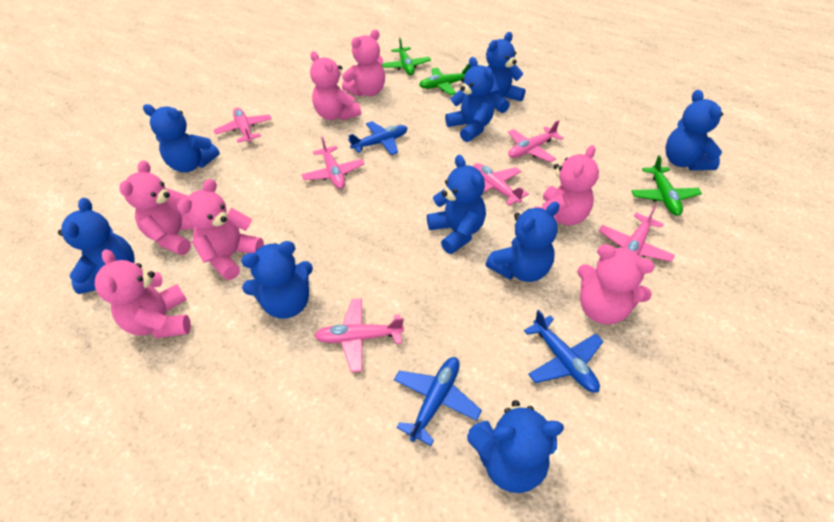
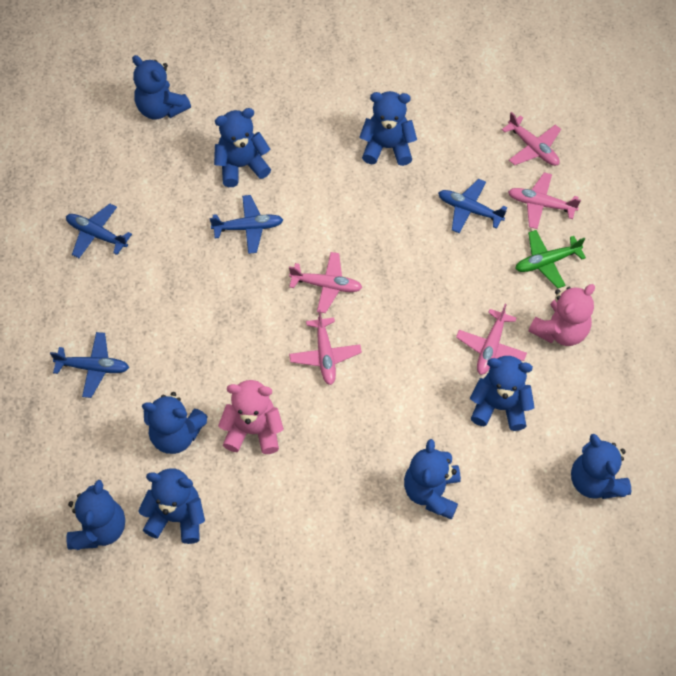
blue plane: [348,121,408,155] [394,357,482,446] [524,310,604,393] = 3 -> [50,332,129,398] [66,204,132,258] [210,195,283,254] [438,179,507,234] = 4
green plane: [382,38,431,75] [419,64,470,95] [631,155,702,216] = 3 -> [515,230,586,289] = 1
pink plane: [214,108,272,143] [301,137,365,189] [314,298,404,372] [473,163,529,206] [508,120,563,162] [599,206,675,262] = 6 -> [289,252,363,313] [289,310,362,385] [456,304,527,375] [502,112,561,166] [508,172,581,229] = 5
pink teddy bear: [95,249,191,338] [119,160,194,255] [177,179,264,280] [310,51,361,121] [342,30,385,97] [534,145,599,226] [577,244,655,325] = 7 -> [218,380,284,454] [528,284,595,346] = 2

